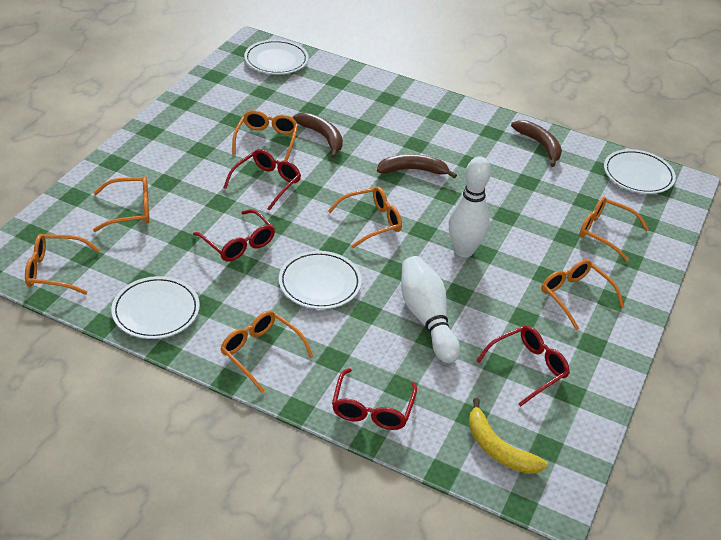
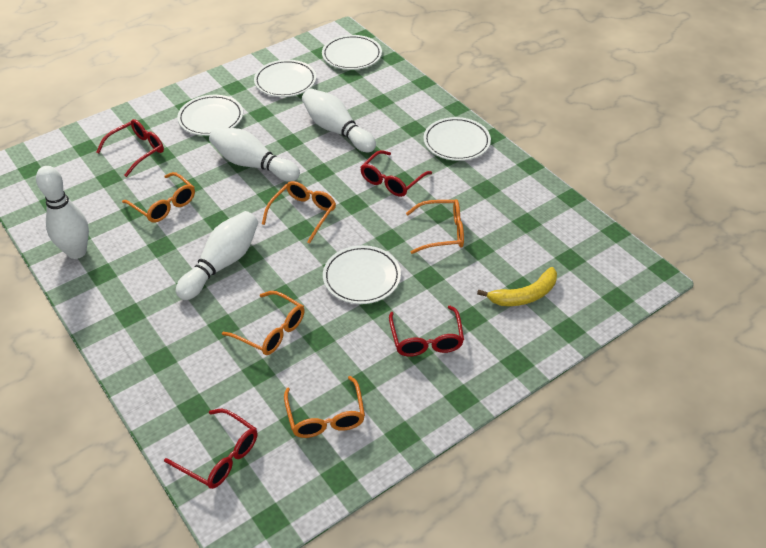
brown banana: [293,113,343,158] [377,154,457,179] [511,120,562,167] = 3 -> none = 0
orange glasses: [25,234,100,295] [93,176,150,232] [220,311,314,393] [232,110,299,161] [328,186,402,248] [541,260,624,330] [579,197,649,262] = 7 -> [122,172,195,223] [222,291,304,355] [262,181,336,243] [284,376,365,438] [406,199,464,254] = 5
white bowling pin: [401,256,460,363] [449,156,491,257] = 2 -> [36,166,89,259] [176,211,258,300] [209,127,300,182] [302,89,376,153] = 4
white plate: [111,276,200,339] [244,39,309,74] [279,251,362,309] [604,149,676,194] = 4 -> [177,95,243,136] [254,60,316,97] [322,35,382,70] [323,245,401,304] [423,117,491,161] = 5

